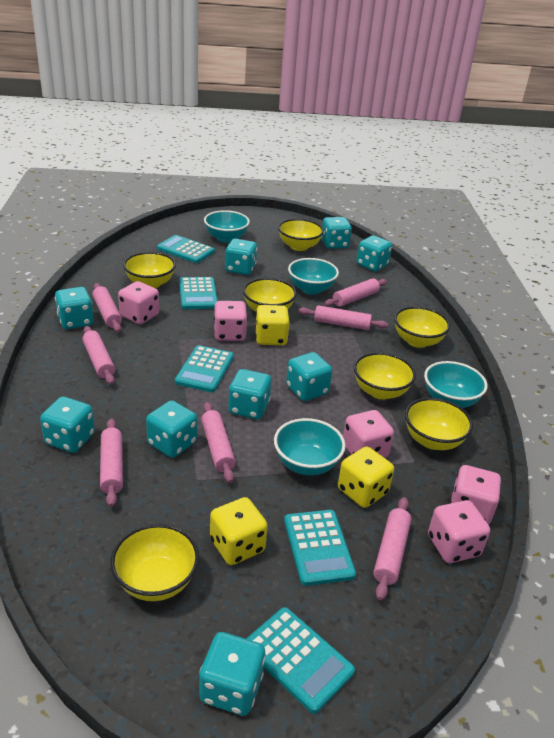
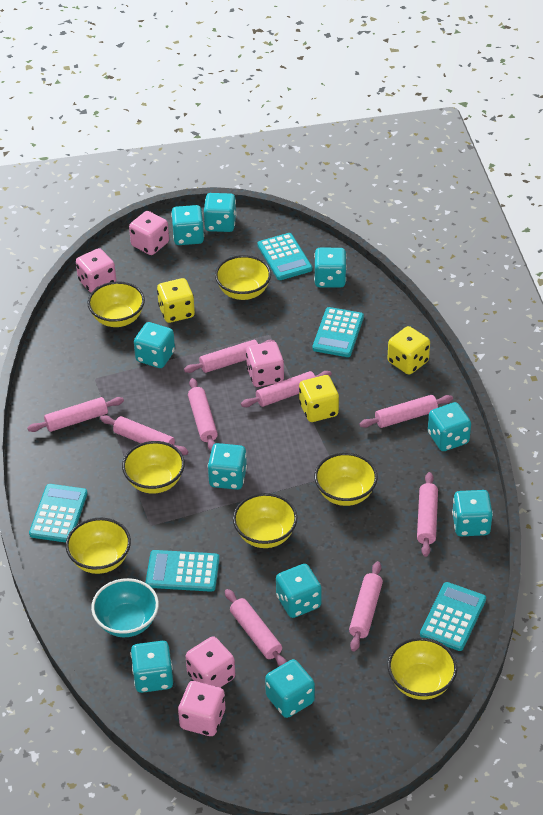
pink rolling pin: [82,326,115,385] [92,283,122,332] [100,418,123,507] [201,402,236,483] [298,305,388,330] [324,278,387,307] [373,497,412,601] = 7 -> [28,397,124,432] [100,415,189,455] [184,340,275,373] [188,378,218,451] [225,589,287,666] [241,371,332,407] [349,561,383,652] [359,395,453,428] [417,472,438,557] = 9
turquoise bowl: [204,210,250,242] [274,418,346,475] [288,258,339,294] [424,361,488,408] = 4 -> [91,578,159,637] = 1
turquoise dice: [40,396,95,453] [55,287,94,329] [146,400,197,458] [199,632,265,716] [225,239,257,275] [228,369,271,419] [286,352,332,401] [321,217,352,249] [356,235,392,271] = 9 -> [131,641,173,693] [134,322,175,368] [171,205,204,245] [204,193,236,232] [208,443,247,490] [265,659,315,718] [276,564,322,618] [314,248,347,288] [428,402,471,451] [452,490,493,536] = 10

